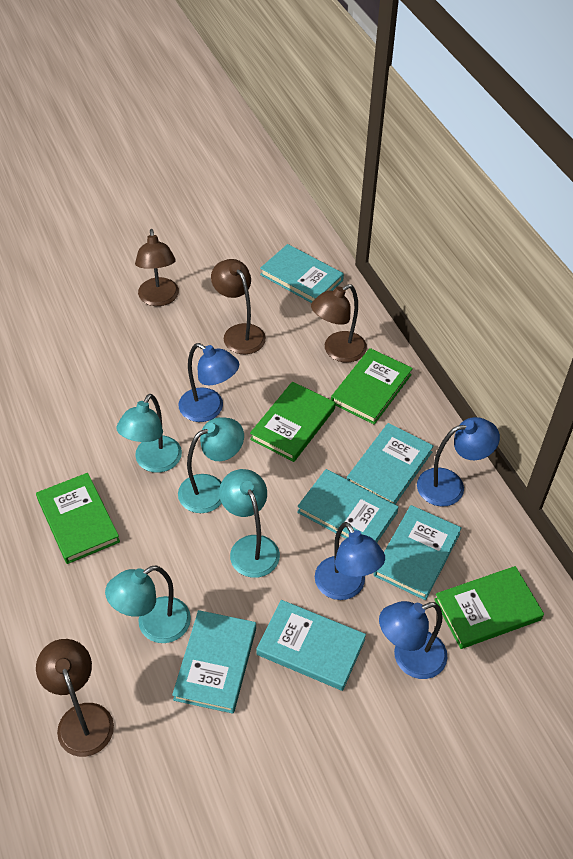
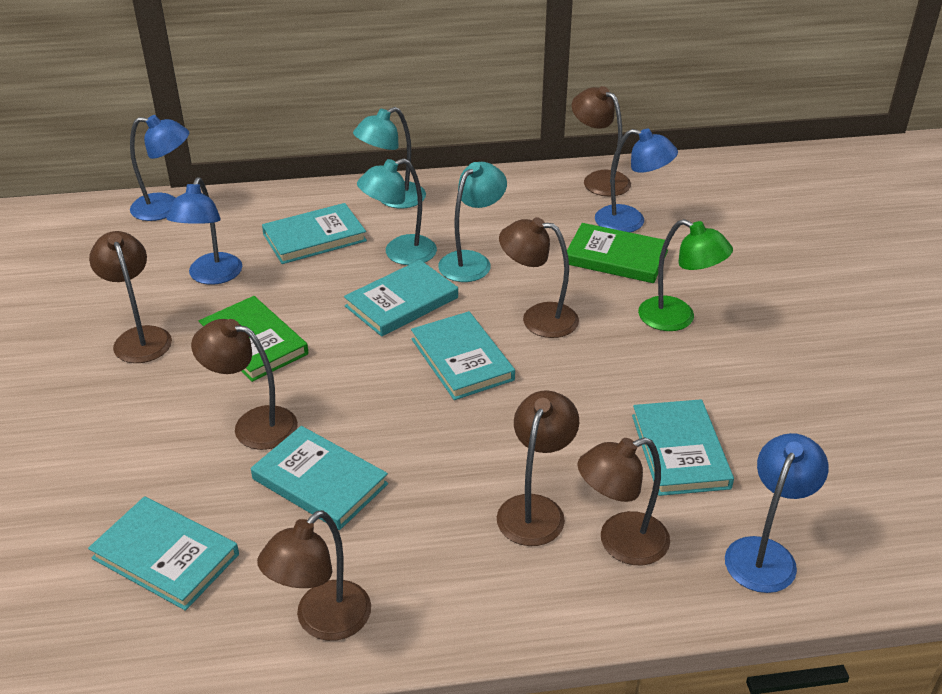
brown lamp: [36,639,114,757] [135,229,179,306] [211,259,266,354] [311,284,367,363] = 4 -> [89,231,172,363] [191,319,298,450] [257,510,371,641] [497,390,579,546] [499,217,579,338] [572,86,631,197] [578,437,670,565] = 7
green book: [36,473,120,564] [250,382,336,462] [331,348,413,425] [434,566,544,649] = 4 -> [199,296,308,382] [567,223,668,283] = 2
green lamp: none = 0 -> [638,219,733,331] = 1
turquoise lamp: [105,565,191,643] [116,394,182,473] [178,417,244,513] [219,469,280,578] = 4 -> [353,107,426,208] [357,158,437,265] [438,162,507,282] = 3

